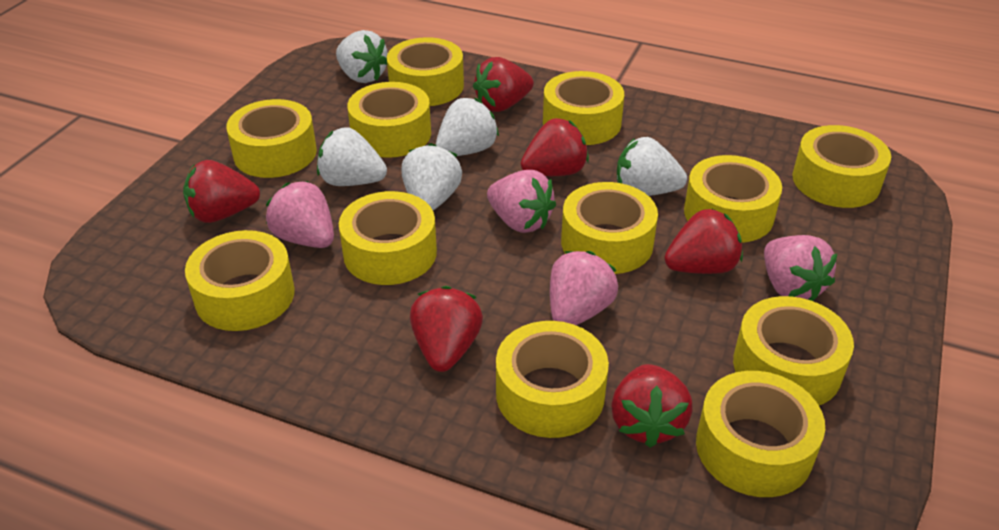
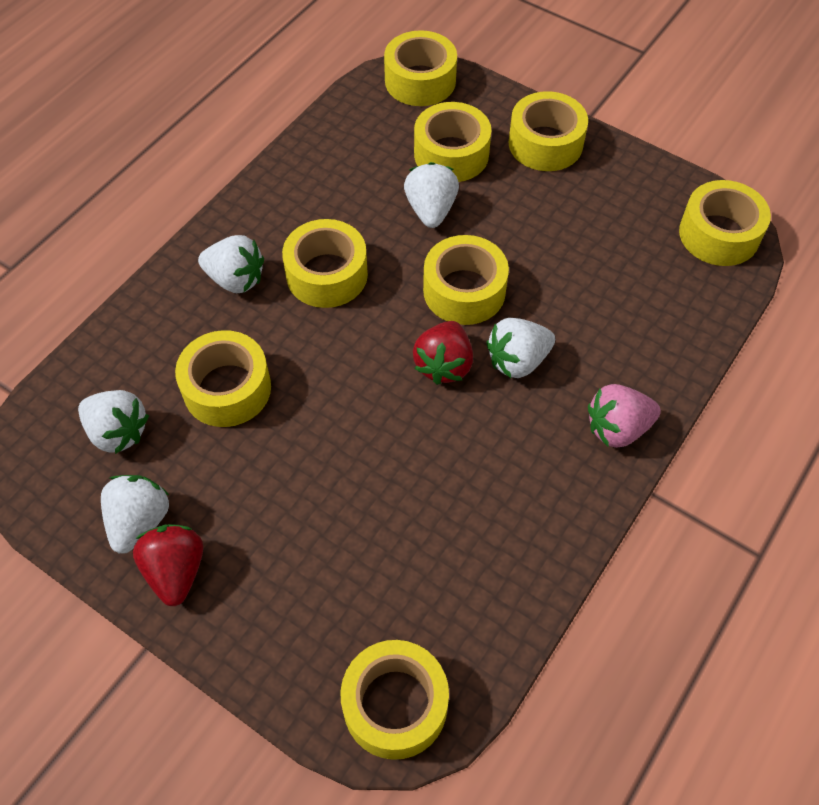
pink strawberry: [266,181,334,248] [487,170,556,233] [550,251,618,325] [764,235,837,301] = 4 -> [588,384,661,448] = 1
red strawberry: [183,160,260,223] [410,286,483,372] [473,57,534,112] [521,118,589,176] [611,364,693,448] [664,209,743,274] = 6 -> [133,524,203,606] [413,321,473,385] = 2
yellow tape: [185,230,295,331] [226,99,317,178] [339,191,437,285] [347,82,431,158] [387,37,464,106] [496,321,609,438] [543,71,624,145] [561,182,658,274] [684,155,782,243] [696,371,825,497] [733,296,854,405] [793,125,891,208] = 12 -> [175,330,271,427] [282,219,368,308] [341,640,449,760] [384,30,457,106] [414,102,491,182] [423,235,509,325] [508,91,588,171] [679,180,771,266] = 8

